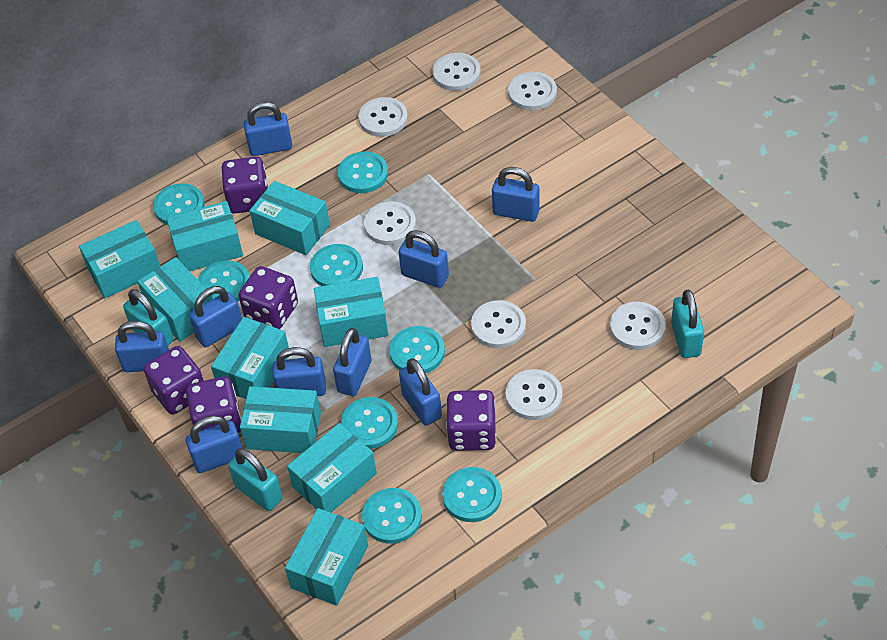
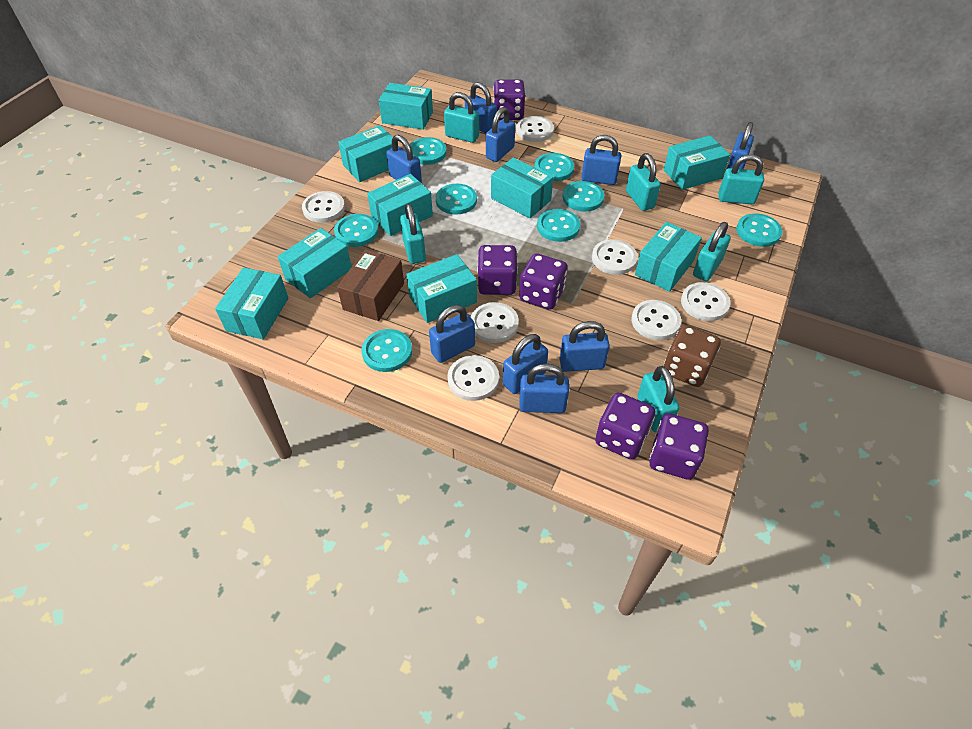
brown box: none = 0 -> [337,249,404,321] = 1
brown dice: none = 0 -> [664,325,721,387] = 1
turquoise padlock: [123,289,173,345] [228,448,283,511] [671,289,704,358] = 3 -> [400,204,426,264] [444,92,479,143] [626,153,661,211] [637,366,679,432] [693,222,731,281] [718,154,764,204] = 6

